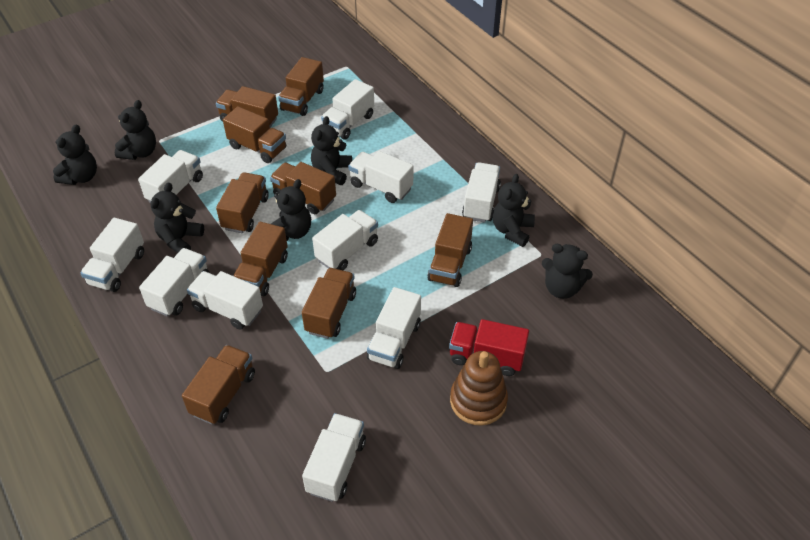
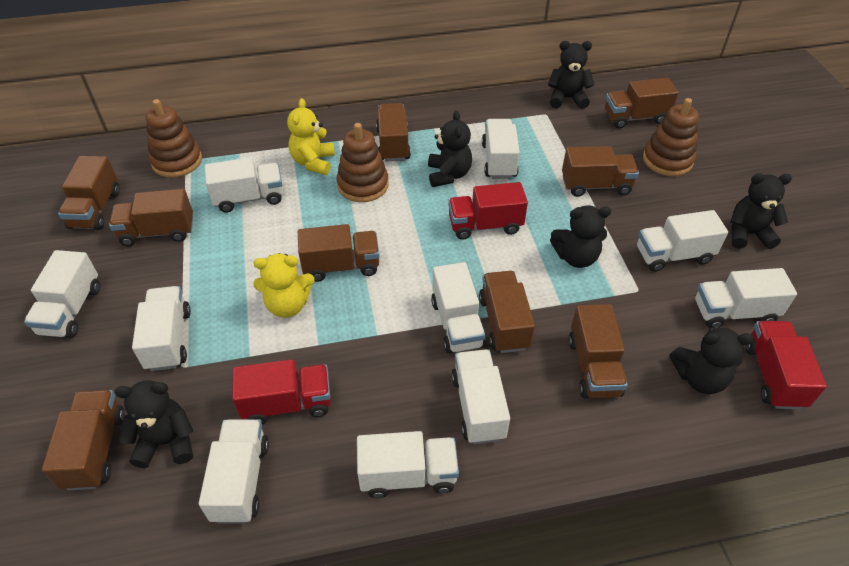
black teddy bear: [53,125,97,185] [115,100,156,160] [150,182,204,253] [271,179,311,241] [311,116,352,185] [493,174,535,247] [542,244,593,299] = 7 -> [115,380,193,468] [428,111,472,187] [548,41,594,109] [550,205,611,268] [670,325,754,394] [730,173,792,249] = 6
brown stacking toy: [450,351,508,426] = 1 -> [146,99,202,178] [337,123,389,202] [643,98,699,176] = 3
red truck: [449,319,529,376] = 1 -> [232,359,331,425] [448,182,528,240] [745,321,827,409] = 3
yellow teddy bear: none = 0 -> [253,253,315,317] [287,98,335,175] = 2

